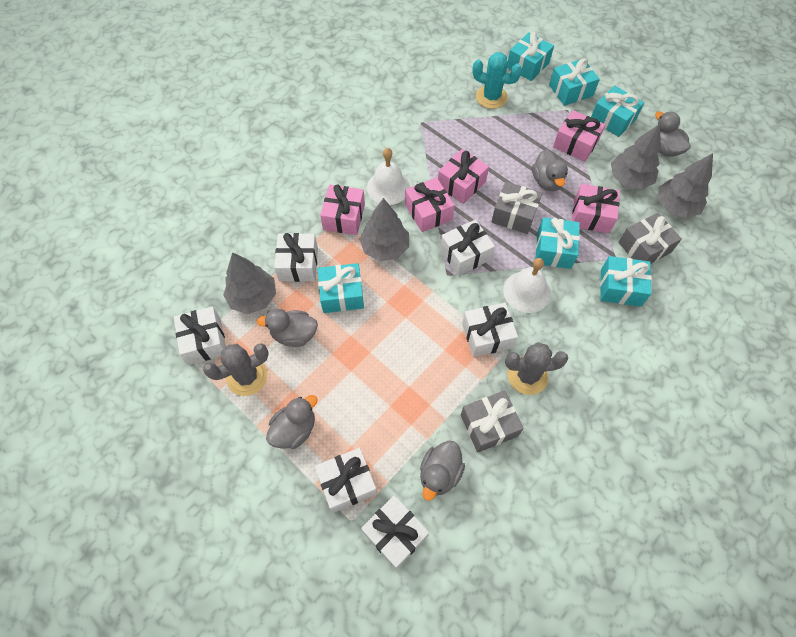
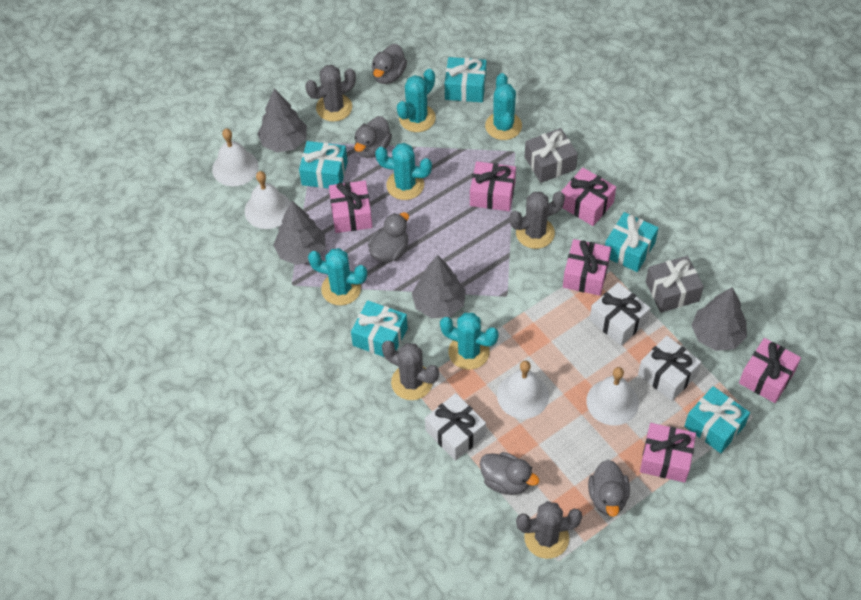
grey cactus: [203,343,269,396] [505,342,568,395] = 2 -> [305,65,356,122] [382,341,439,400] [509,191,565,249] [516,501,582,559] = 4
grey gift: [461,390,524,452] [491,181,542,234] [618,213,682,263] = 3 -> [525,128,578,183] [645,256,704,313] = 2
pink gift: [320,185,365,235] [405,177,455,232] [438,149,489,204] [553,110,605,162] [572,184,620,233] = 5 -> [329,180,372,233] [470,161,516,211] [561,168,616,226] [563,239,611,296] [640,423,696,483] [739,338,801,403] = 6
turquoise cactus: [472,52,522,109] = 1 -> [308,248,367,306] [375,143,432,200] [397,69,436,132] [440,313,499,370] [485,73,522,140] = 5
turquoise gift: [318,263,364,313] [507,32,554,81] [535,217,580,269] [549,58,600,106] [591,86,644,137] [600,256,652,307] = 6 -> [299,141,348,189] [351,300,408,357] [445,57,486,102] [605,212,659,272] [684,386,750,453] = 5
white bell: [367,148,410,205] [503,258,551,313] = 2 -> [212,128,258,186] [245,171,291,229] [497,360,549,419] [586,367,639,426] = 4
white gift: [174,306,226,365] [274,233,318,282] [315,448,377,513] [361,495,429,569] [440,219,495,276] [462,303,518,357] = 6 -> [425,393,486,461] [590,282,651,346] [638,336,701,401] = 3

